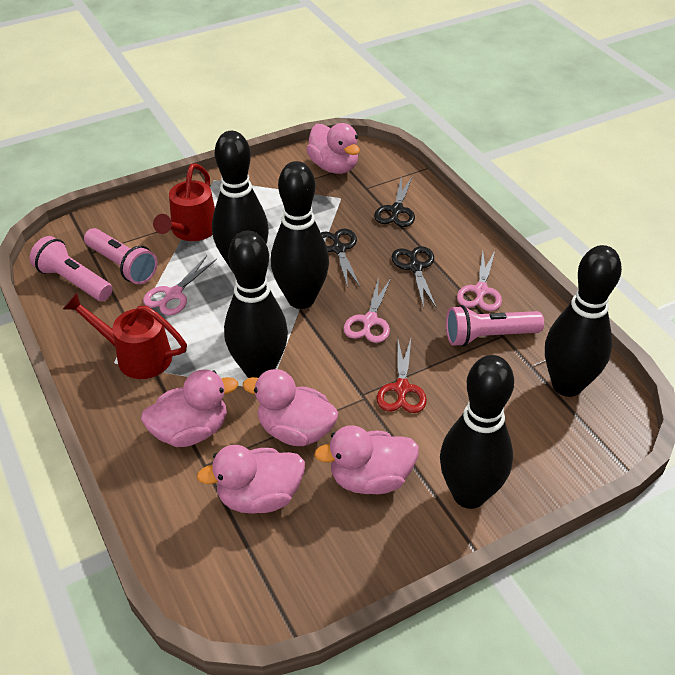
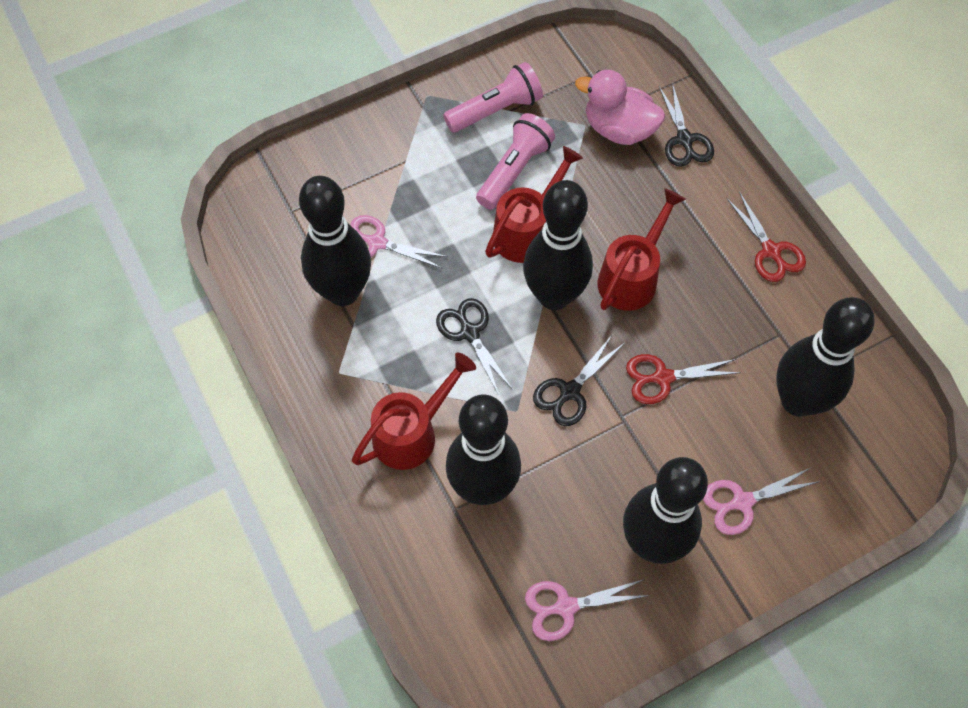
pink duck: [141,370,238,447] [197,445,305,514] [243,369,338,446] [306,123,360,174] [314,425,419,494] = 5 -> [575,70,665,145] = 1
pink flashlight: [30,236,113,301] [84,228,158,284] [446,305,544,347] = 3 -> [443,62,543,133] [476,113,555,210] = 2
red scissors: [377,339,427,413] = 1 -> [626,354,741,404] [726,192,806,282] = 2
red watering can: [63,293,187,379] [153,163,215,241] = 2 -> [352,353,476,470] [485,146,583,263] [598,188,686,311] = 3

